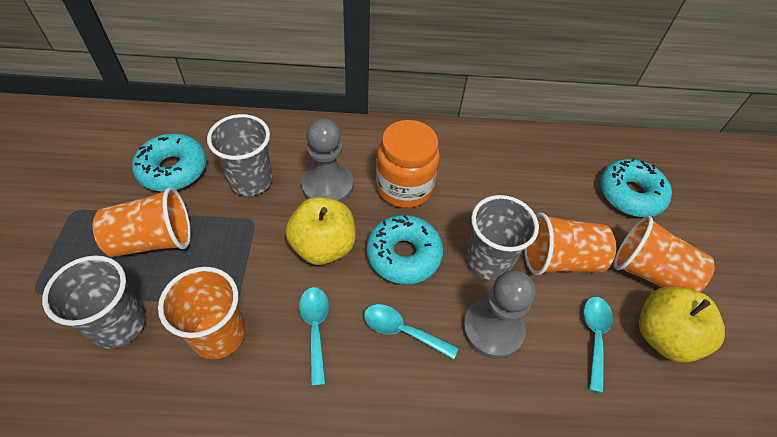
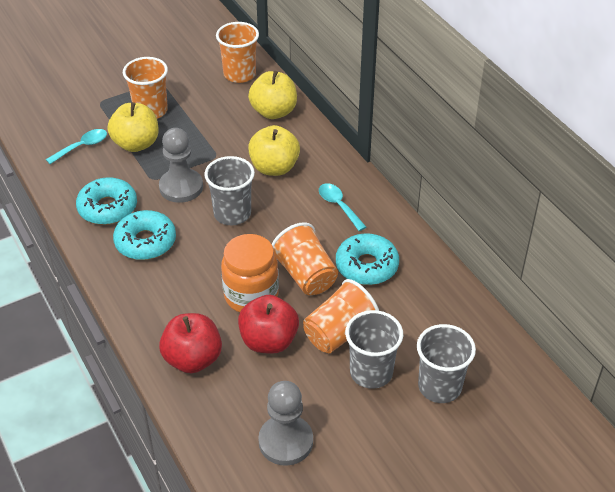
red apple: none = 0 -> [159,313,222,373] [238,295,299,354] = 2
turquoise spoon: [299,287,329,386] [364,304,459,360] [583,297,613,393] = 3 -> [46,129,107,164] [319,183,366,231] = 2
yellow apple: [285,197,356,265] [639,286,725,363] = 2 -> [108,102,159,152] [248,71,297,119] [248,125,300,176] = 3

